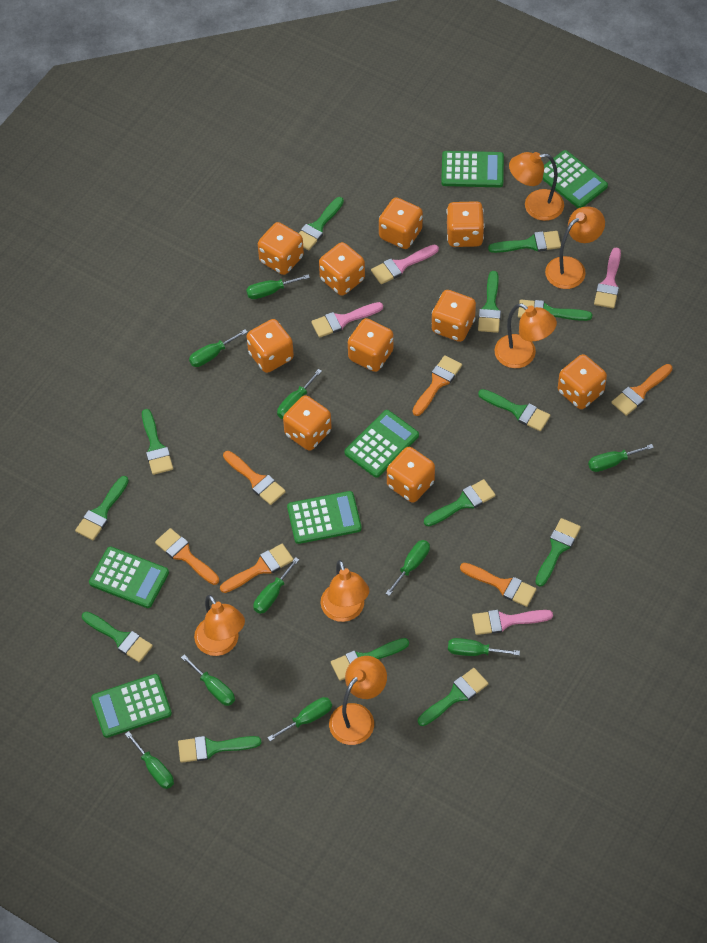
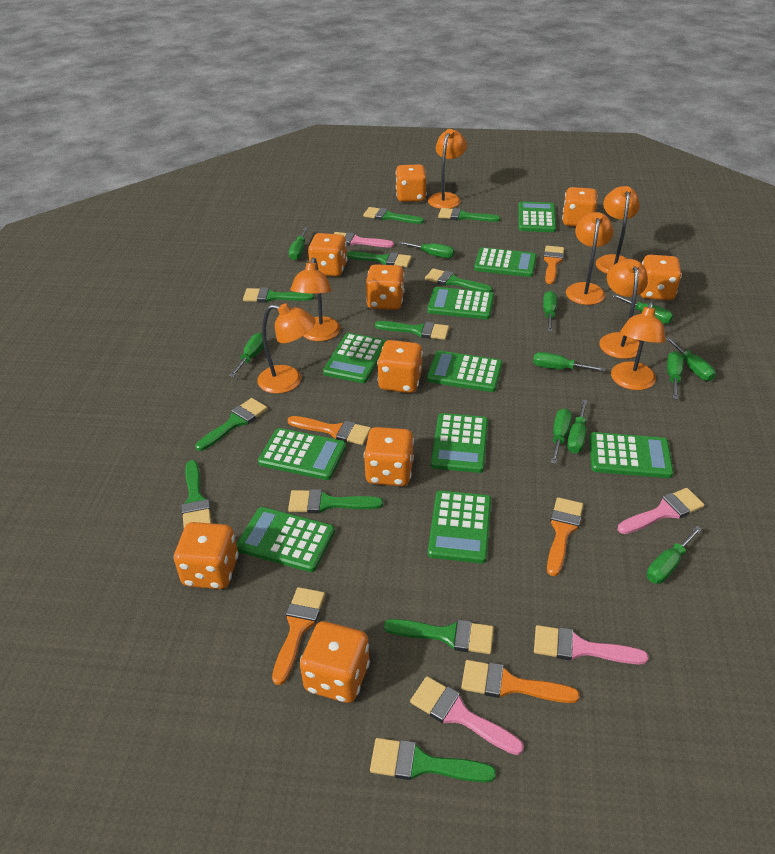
green brush: [75,476,129,540] [82,612,153,663] [142,409,173,475] [178,736,261,763] [299,197,344,250] [331,638,409,681] [418,668,488,726] [424,479,496,526] [478,271,501,333] [478,389,550,431] [488,231,561,253] [518,300,592,321] [535,518,581,586] = 13 -> [181,460,211,527] [195,398,268,451] [243,287,314,303] [288,489,383,513] [347,251,412,267] [363,207,424,224] [370,738,496,783] [375,321,449,340] [384,619,494,654] [425,268,493,292] [438,208,500,222] = 11
green calculator: [89,546,169,608] [91,674,172,738] [287,491,362,544] [344,410,419,478] [441,151,504,187] [543,150,608,208] = 6 -> [236,507,335,572] [258,428,346,480] [323,333,386,383] [427,287,494,319] [427,351,502,392] [428,490,491,563] [431,413,488,473] [474,247,537,277] [518,201,556,232] [589,432,674,478] = 10
green screwdriver: [125,731,174,789] [181,654,235,706] [189,329,247,367] [246,274,310,299] [254,557,299,614] [267,697,332,741] [277,369,322,419] [385,540,430,596] [448,638,520,656] [588,444,654,472] = 10 -> [230,333,264,377] [289,228,308,260] [398,241,455,258] [533,352,605,371] [543,291,557,332] [551,408,572,464] [567,400,588,454] [613,294,673,324] [647,526,702,584] [665,337,716,381] [667,351,684,400] = 11
orange brush: [155,528,219,585] [220,544,294,593] [223,451,286,505] [412,355,462,416] [460,563,536,607] [611,364,673,416] = 6 -> [272,587,325,685] [287,416,371,445] [461,660,580,703] [543,246,564,284] [547,497,583,576] = 5
orange dice: [247,319,294,373] [258,222,304,275] [283,395,332,451] [319,242,365,296] [348,318,394,372] [379,197,423,249] [387,447,435,503] [432,290,476,342] [446,201,485,247] [558,354,607,409] = 10 -> [174,522,238,589] [300,621,370,703] [308,233,348,277] [364,427,414,486] [366,264,404,310] [377,340,423,393] [396,164,427,202] [562,187,598,227] [640,255,682,300] = 9
orange lamp: [194,595,245,656] [321,560,369,622] [329,656,387,745] [495,303,557,368] [509,152,564,221] [545,206,605,289] = 6 -> [258,303,316,394] [290,257,341,341] [428,129,467,209] [566,212,614,305] [596,186,640,274] [599,259,648,359] [611,302,666,390] = 7

